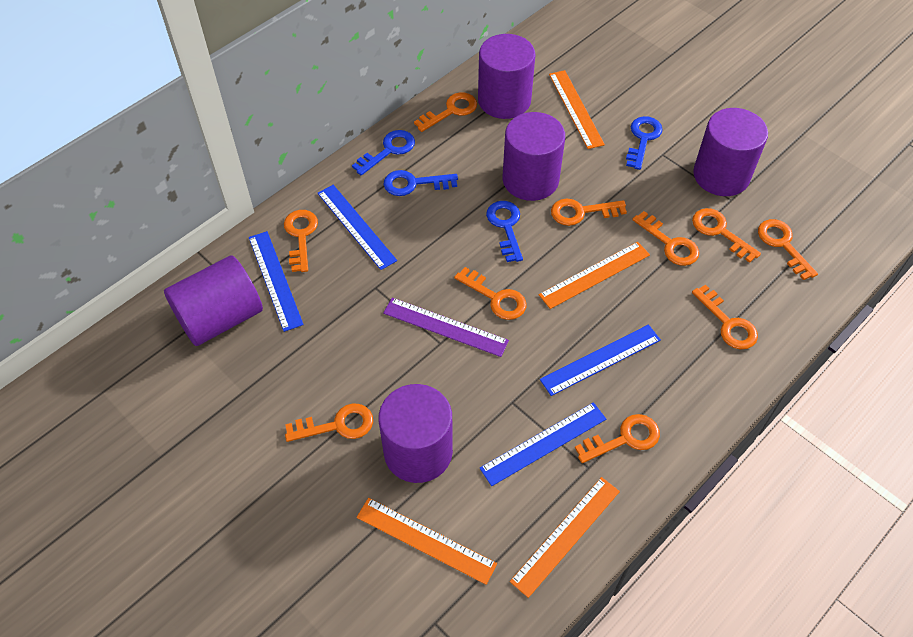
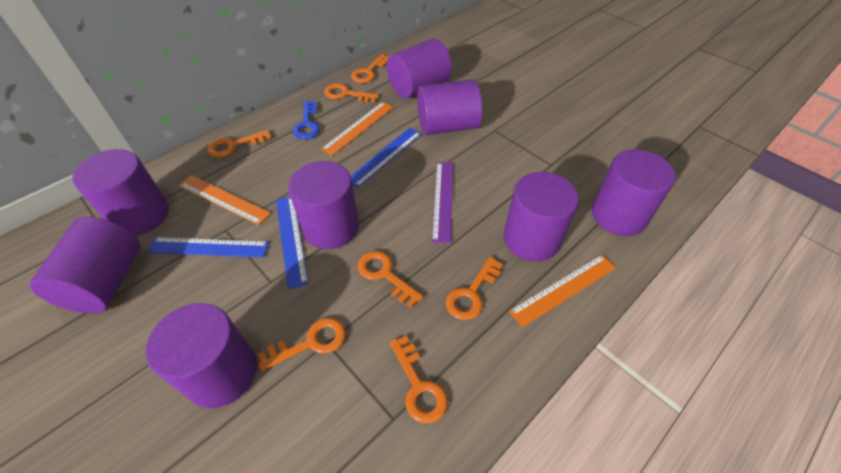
blue key: [352,130,415,176] [384,170,458,196] [486,201,523,262] [626,116,663,170] = 4 -> [293,101,320,139] = 1
blue ruler: [249,231,304,332] [317,185,397,270] [479,402,606,486] [540,325,661,396] = 4 -> [147,237,269,258] [276,197,308,289] [351,128,422,188] = 3
orange key: [284,210,318,272] [285,403,373,442] [414,93,477,132] [454,267,527,320] [551,199,627,226] [575,414,660,463] [632,211,699,266] [692,208,761,263] [692,284,758,349] [758,219,818,280] = 10 -> [207,130,271,158] [258,318,346,371] [324,83,379,102] [351,54,389,83] [357,251,423,308] [390,336,448,424] [445,257,503,320] = 7
orange ruler: [357,498,497,585] [510,477,620,598] [539,242,650,309] [549,70,605,149] = 4 -> [179,175,271,225] [321,102,394,156] [509,254,616,327] = 3
purple cylinder: [164,255,263,346] [379,384,453,483] [478,34,535,119] [502,112,565,201] [693,108,768,196] = 5 -> [30,217,141,314] [72,149,169,236] [146,303,257,408] [288,161,359,249] [387,39,452,99] [417,79,482,135] [504,172,579,262] [592,149,676,236] = 8

